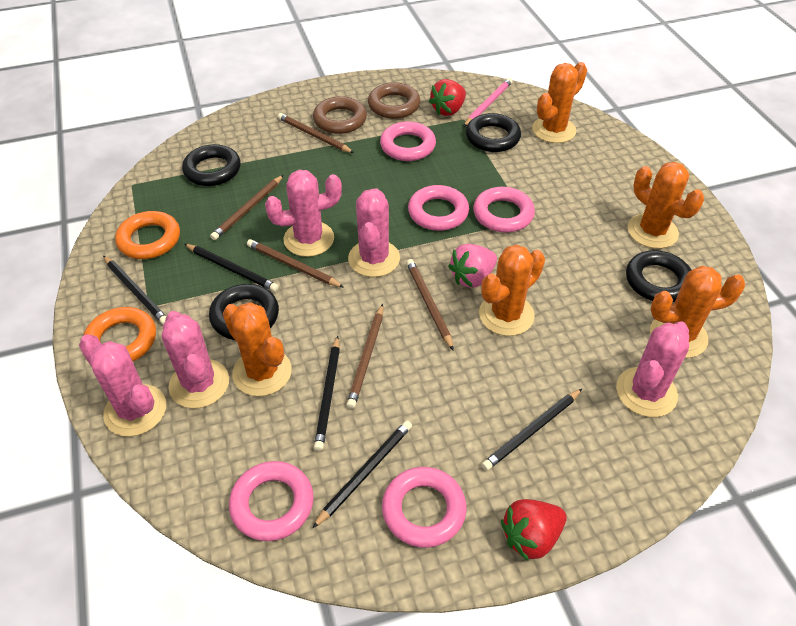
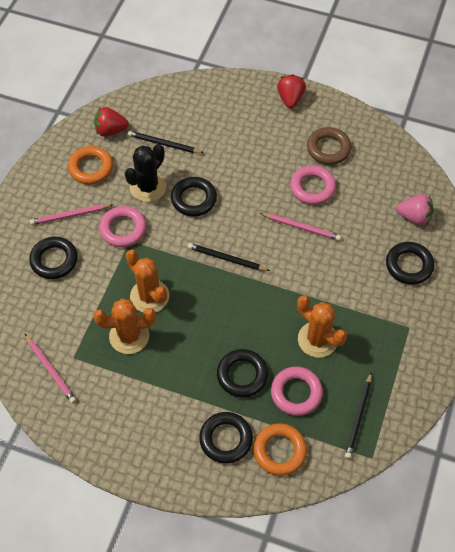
black cactus: none = 0 -> [125,144,166,202] = 1
black pencil: [103,255,167,324] [185,244,279,292] [312,421,412,529] [314,336,340,451] [481,389,582,471] = 5 -> [128,131,204,153] [188,243,270,271] [345,372,372,459] = 3
black ring: [182,144,241,186] [209,284,279,340] [466,113,521,152] [626,250,692,303] = 4 -> [29,236,77,279] [171,177,217,217] [199,412,253,463] [217,349,268,397] [386,242,434,285] = 5
brown pencil: [210,175,284,240] [247,239,344,288] [278,113,354,153] [346,304,383,409] [406,259,454,351] = 5 -> none = 0
brown ring: [313,96,367,134] [368,82,420,119] = 2 -> [307,127,351,165] = 1
orange cactus: [223,302,292,396] [479,245,545,336] [532,62,587,143] [627,162,704,249] [650,266,745,358] = 5 -> [93,298,156,354] [126,250,169,312] [297,295,347,358] = 3
pink cactus: [79,334,166,437] [162,311,229,408] [265,170,342,257] [348,188,400,277] [616,322,689,417] = 5 -> none = 0
pink pencil: [463,78,512,127] = 1 -> [25,334,76,403] [30,204,113,225] [260,213,341,241] = 3
pink ring: [229,461,314,541] [380,121,436,161] [382,467,467,548] [408,185,469,231] [473,187,535,233] = 5 -> [99,206,146,247] [271,367,323,416] [290,165,336,205] = 3

